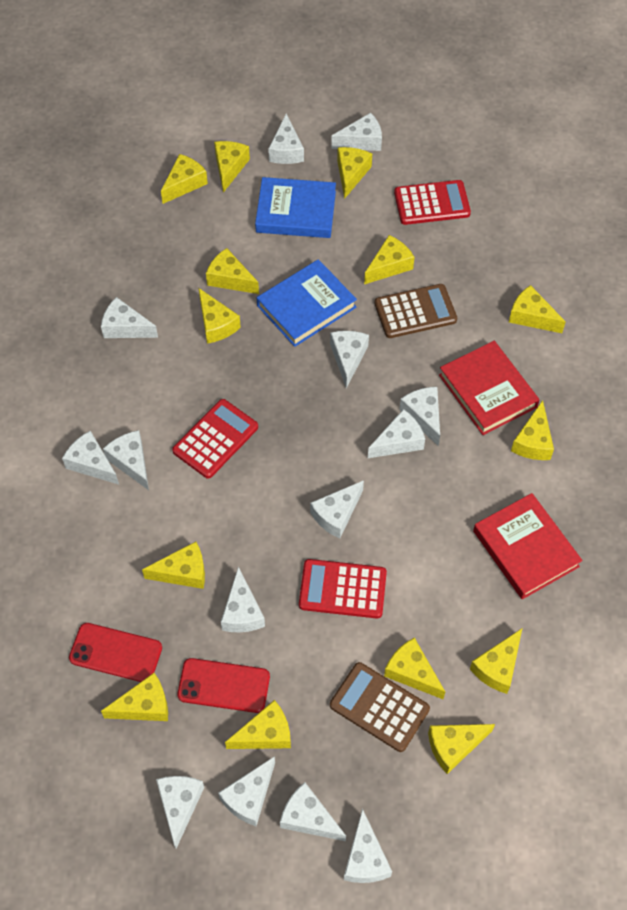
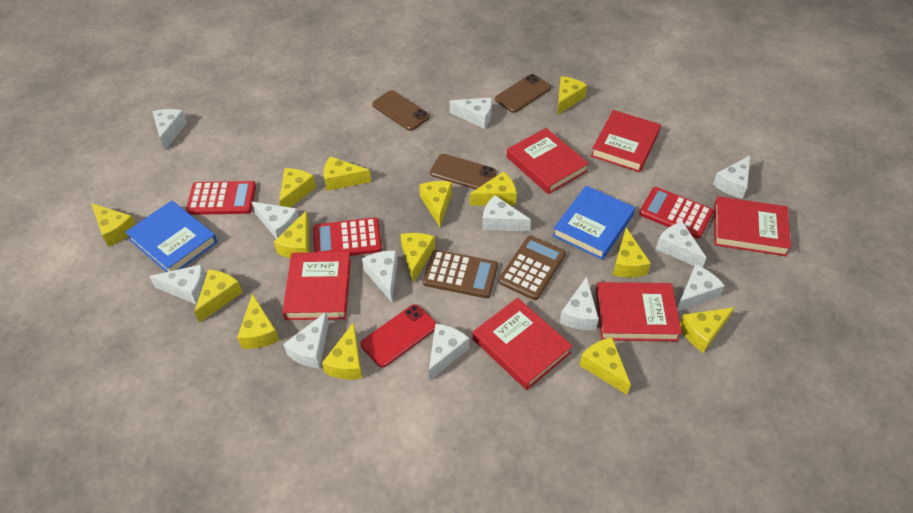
brown phone: none = 0 -> [372,90,430,131] [430,154,497,190] [495,74,551,113] = 3
red book: [439,341,540,435] [473,493,583,599] = 2 -> [282,252,351,320] [473,298,573,390] [507,128,589,194] [591,110,661,172] [596,282,682,341] [714,196,791,256] = 6
red phone: [69,623,162,682] [177,658,270,713] = 2 -> [361,304,437,367] = 1
white cheese: [62,431,119,485] [101,297,158,338] [103,430,149,490] [156,776,204,849] [218,756,275,826] [221,567,265,632] [268,113,304,164] [280,782,346,841] [310,480,364,539] [330,331,369,388] [331,113,382,151] [344,808,392,883] [368,409,425,458] [399,387,440,446] = 14 -> [149,264,206,305] [152,109,187,150] [252,202,299,239] [283,312,329,368] [362,250,397,302] [429,323,469,381] [450,97,492,129] [482,195,531,231] [559,277,599,330] [656,222,707,267] [677,264,725,311] [713,156,750,199] = 12

